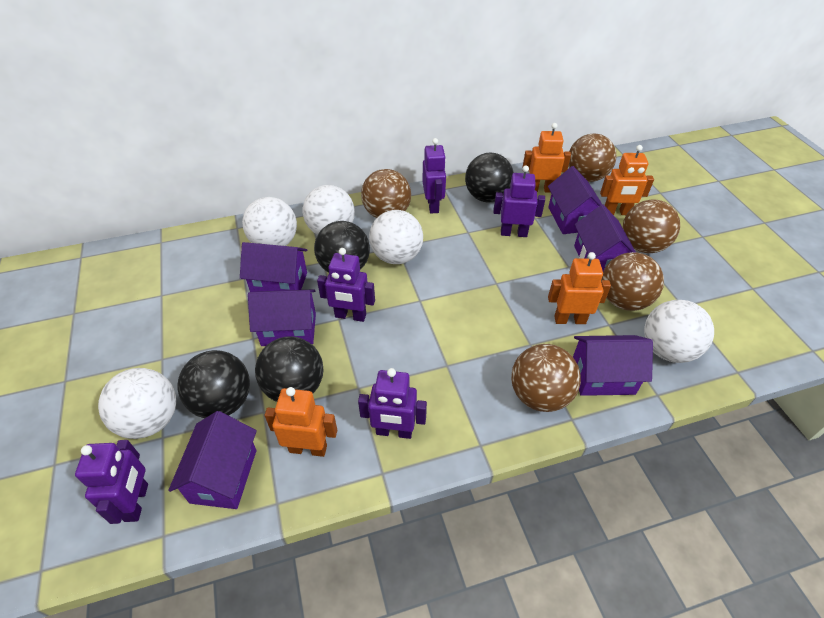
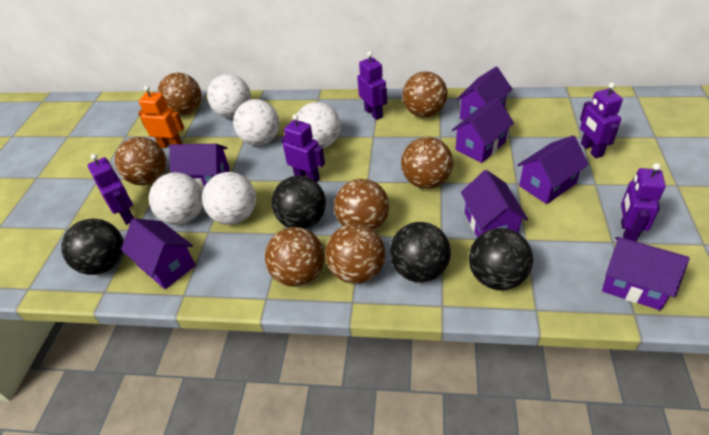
brown ball: [361,169,411,218] [511,344,581,412] [569,134,616,182] [601,252,664,311] [622,199,680,253] = 5 -> [115,137,166,185] [158,73,201,116] [265,227,325,287] [325,224,385,284] [334,179,389,231] [401,137,453,189] [402,71,447,117] = 7
orange robot: [265,387,337,457] [522,123,571,193] [548,252,611,324] [600,145,654,215] = 4 -> [138,86,184,148] = 1
purple house: [168,411,257,509] [240,242,307,292] [248,289,316,346] [548,166,603,234] [573,335,653,396] [574,205,636,271] = 6 -> [121,218,195,289] [169,144,230,191] [452,98,514,163] [456,67,512,120] [461,170,528,237] [517,135,589,204] [602,237,690,311] = 7

